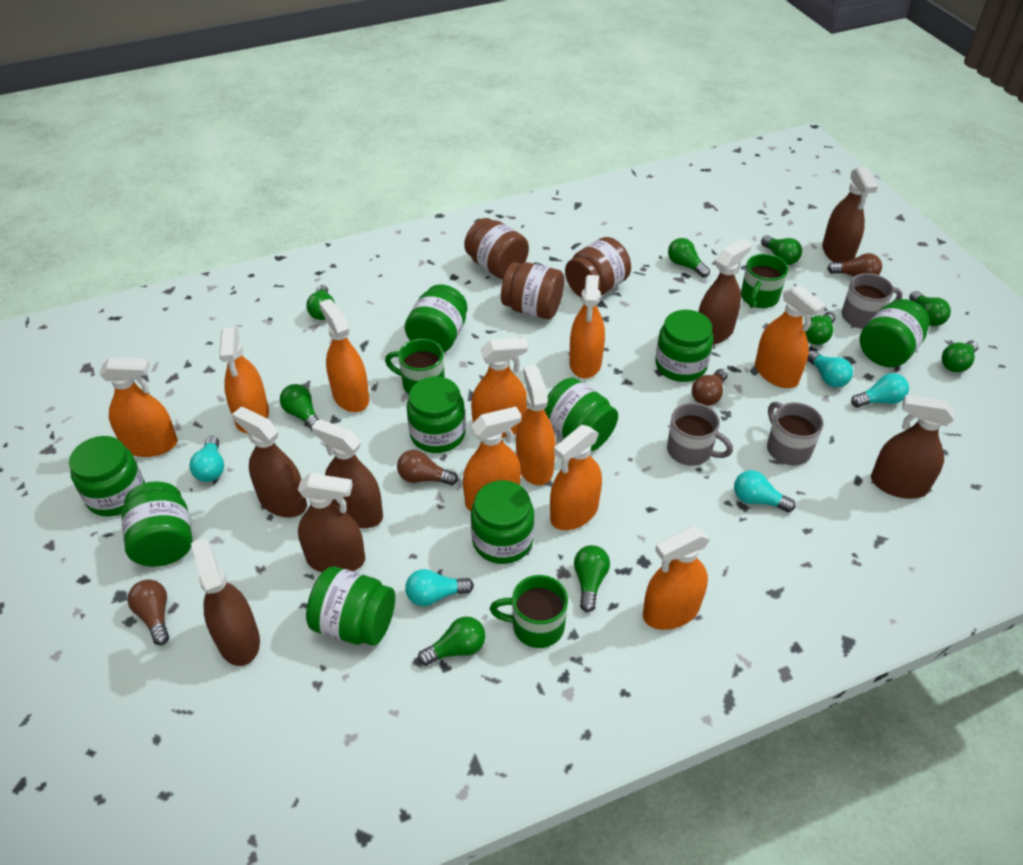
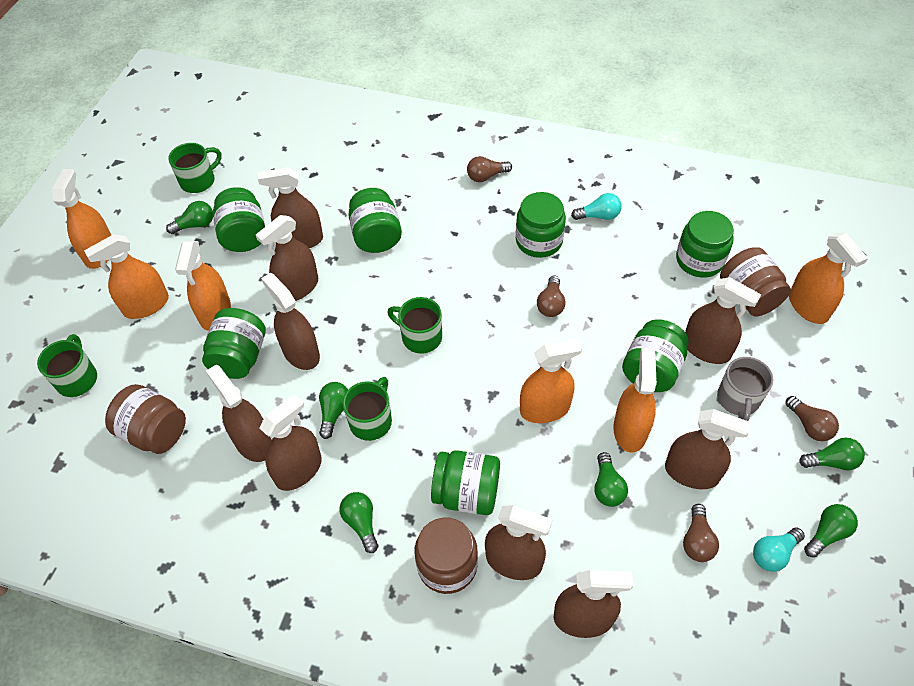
brown spray bottle: [191,538,260,666] [232,407,307,518] [298,473,365,572] [312,419,383,528] [698,239,751,345] [822,167,878,263] [871,395,954,499] = 7 -> [206,365,272,462] [256,215,318,301] [258,167,323,248] [259,394,322,491] [261,273,320,370] [485,505,552,580] [553,570,633,638] [665,409,751,489] [685,277,761,364] = 9
green jar: [69,436,145,517] [121,481,192,567] [306,567,395,646] [405,284,467,353] [407,376,466,453] [471,480,534,564] [544,378,618,451] [655,310,713,382] [860,299,930,367] = 9 -> [202,308,266,379] [213,187,265,252] [348,188,402,253] [431,450,500,515] [516,192,566,258] [622,319,689,392] [676,211,734,278] = 7
green light bulb: [280,384,319,431] [306,285,335,320] [418,616,486,666] [574,545,610,612] [668,238,710,278] [761,235,802,265] [805,312,836,345] [909,291,951,326] [942,340,979,372] = 9 -> [166,201,213,234] [319,382,348,439] [339,492,379,553] [594,452,628,507] [799,438,865,470] [804,504,858,558] = 6
green mug: [385,339,445,394] [490,575,568,648] [741,254,788,308] = 3 -> [37,334,97,397] [168,143,222,193] [343,377,392,441] [387,297,442,354] = 4
grey mug: [667,403,733,466] [767,402,824,465] [841,273,902,329] = 3 -> [717,357,773,421] = 1
orange spray bottle: [99,357,177,457] [219,327,269,433] [319,299,369,412] [463,407,521,511] [471,338,528,438] [516,365,556,485] [550,425,602,530] [569,275,605,378] [643,527,710,630] [755,285,826,388] = 10 -> [52,169,111,269] [84,234,169,319] [175,241,231,331] [520,339,582,423] [613,348,657,452] [789,233,868,324] = 6
turquoise light bulb: [189,436,224,482] [405,569,474,606] [734,470,796,512] [807,350,853,388] [851,373,909,408] = 5 -> [571,193,622,220] [753,528,805,572] = 2

